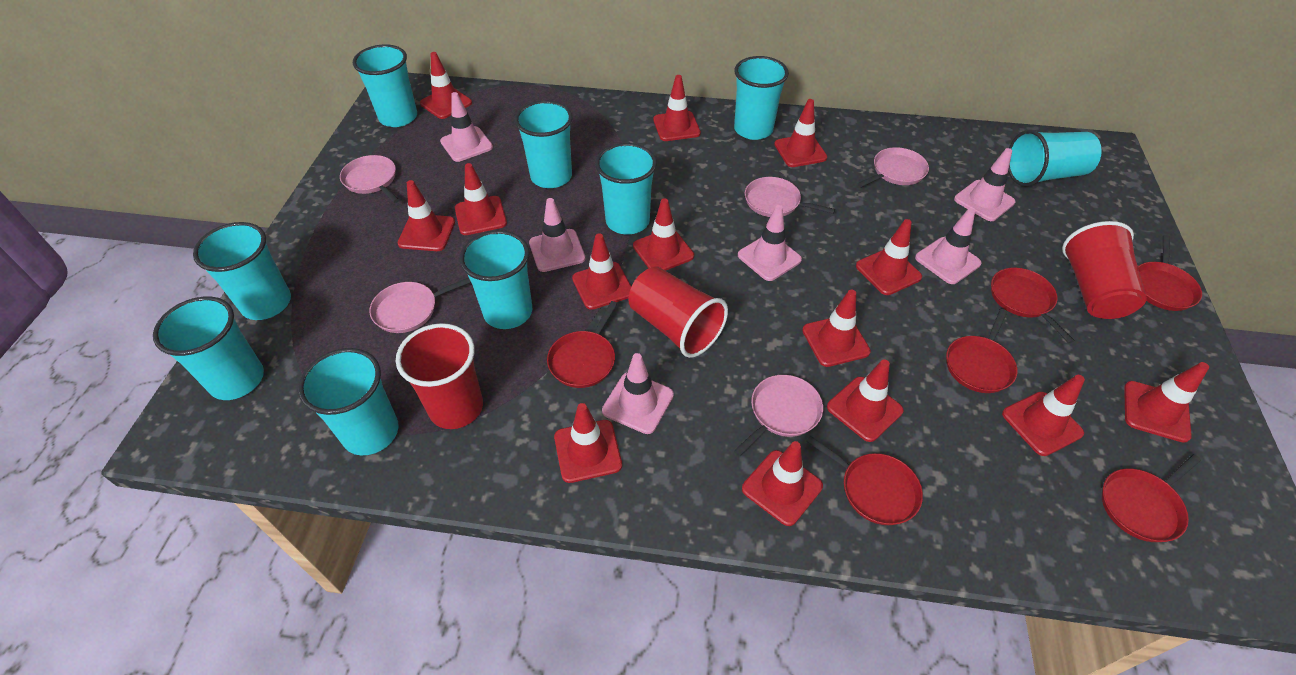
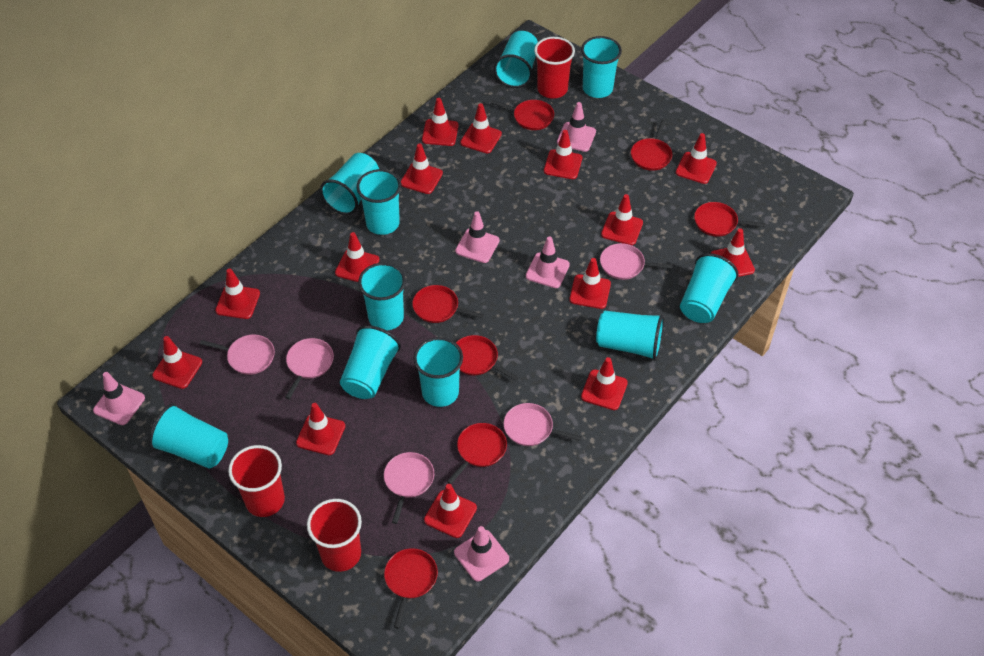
pink traffic cone: [440,92,493,162] [529,198,585,272] [602,353,674,434] [738,205,802,281] [915,208,982,284] [954,148,1015,221] = 6 -> [93,372,145,425] [454,526,509,582] [455,211,500,263] [526,236,570,288] [557,102,596,152] = 5
red pan: [547,301,617,388] [806,436,923,525] [946,309,1017,393] [991,268,1075,343] [1102,454,1201,542] [1138,235,1202,311] = 6 -> [384,548,438,629] [412,285,484,323] [447,423,507,484] [456,335,519,381] [491,100,554,130] [631,120,672,171] [694,202,766,237] = 7
turquoise cup: [153,297,264,400] [193,222,291,320] [298,348,399,455] [353,44,417,127] [459,230,532,329] [515,101,573,188] [595,143,657,234] [734,56,789,140] [1008,130,1102,186] = 9 -> [149,404,228,469] [320,153,379,215] [340,325,401,399] [357,169,401,235] [358,263,406,331] [413,337,463,407] [494,31,538,88] [581,36,622,98] [596,311,664,361] [680,253,739,323] = 10

